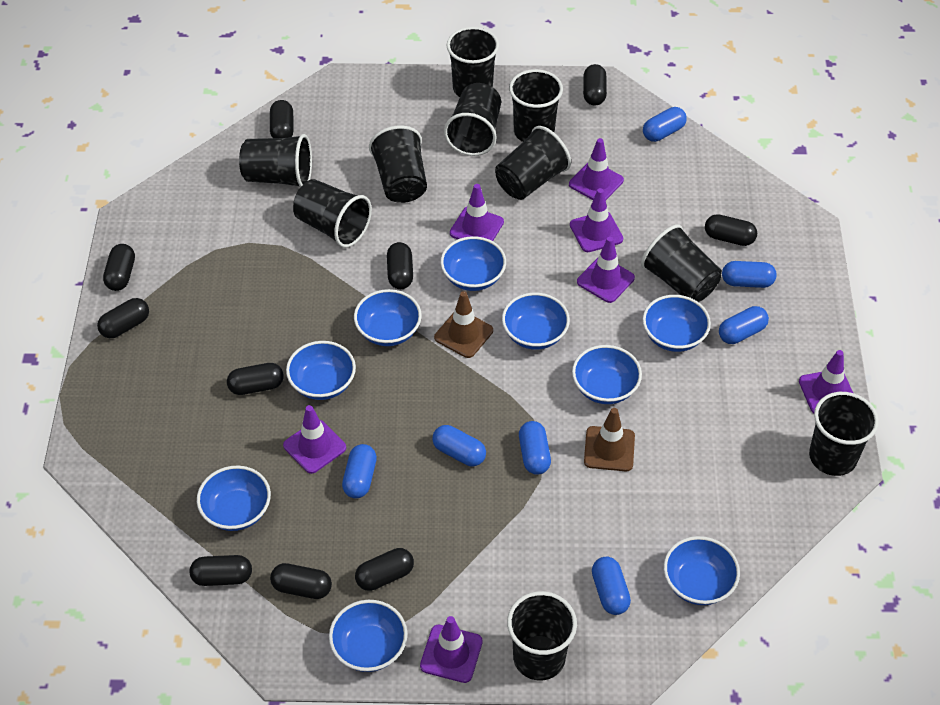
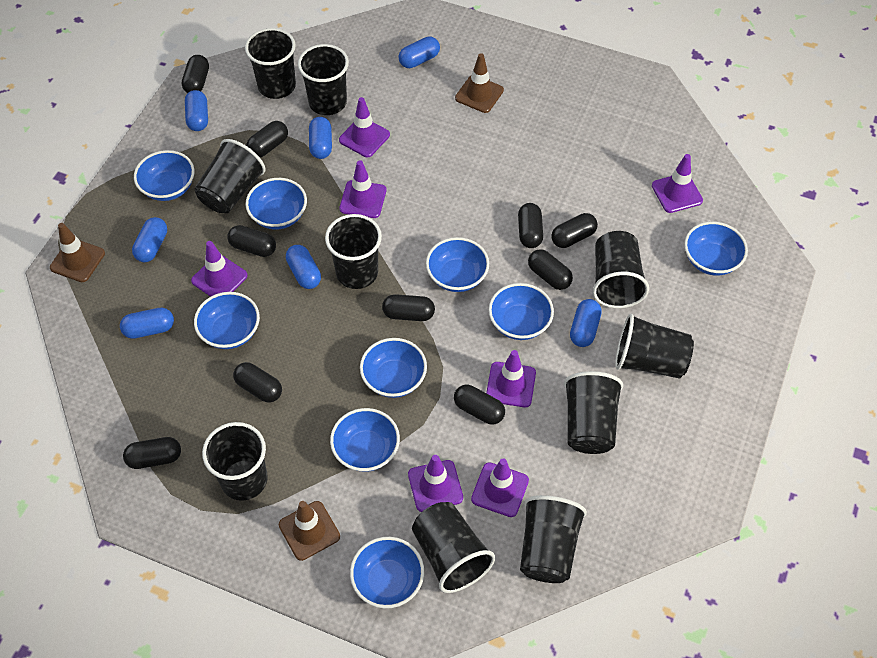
brown traffic cone: [434,291,493,358] [584,408,635,471] = 2 -> [50,223,105,282] [279,501,340,561] [455,53,504,113] = 3

